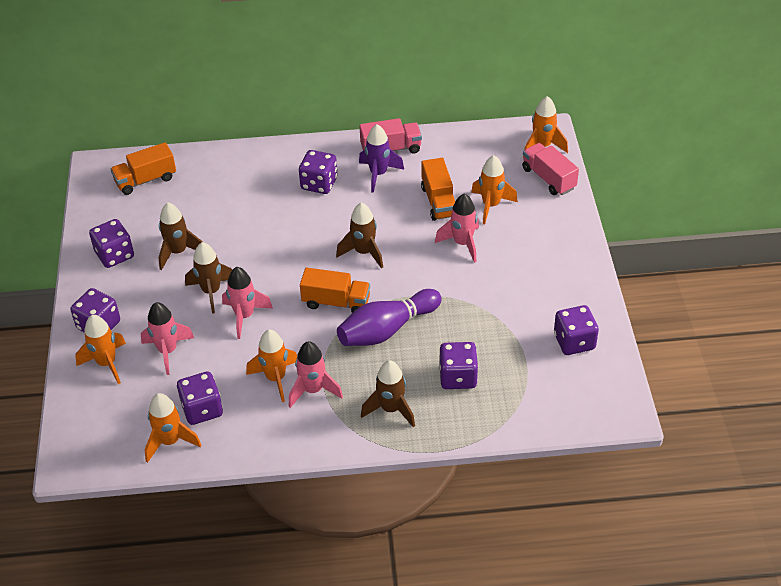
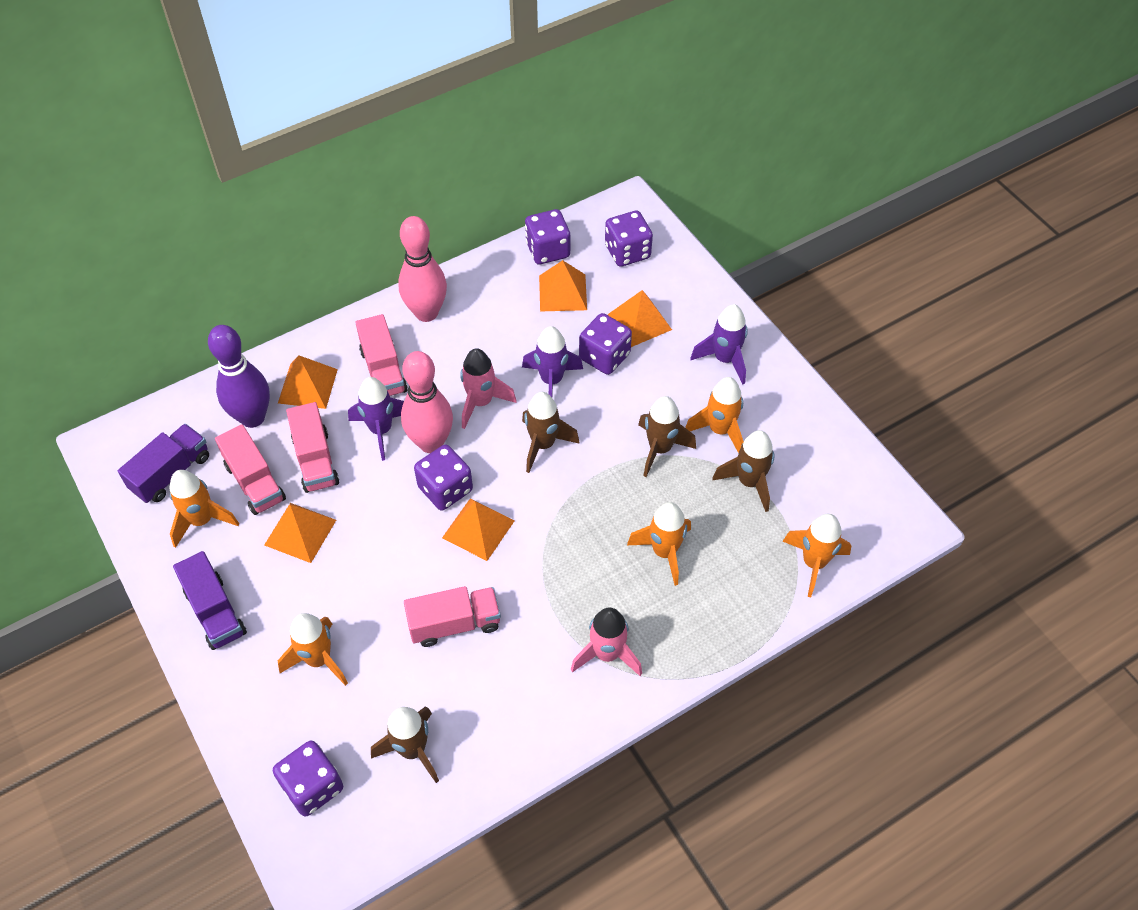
orange pyramid: none = 0 -> [264,503,336,563] [278,355,338,409] [442,498,515,561] [539,260,587,311] [608,290,672,347] = 5
orange truck: [111,142,176,195] [300,268,370,313] [421,158,456,221] = 3 -> none = 0
pink bowling pin: none = 0 -> [398,216,447,322] [401,351,453,453] = 2
pink rocket: [141,302,194,375] [222,267,273,339] [289,341,343,408] [435,194,479,263] = 4 -> [460,348,517,429] [571,608,642,676] = 2
pink truck: [360,118,422,153] [522,143,579,195] = 2 -> [215,425,286,515] [286,402,339,493] [356,314,408,396] [404,586,501,647] = 4
purple dice: [70,288,120,333] [89,219,134,268] [177,371,223,425] [299,150,337,194] [439,342,478,389] [554,305,599,355] = 6 -> [273,740,343,816] [414,445,473,510] [525,209,570,265] [579,313,632,375] [605,211,653,267] = 5
purple rocket: [359,124,404,193] = 1 -> [348,377,404,461] [522,326,583,397] [690,304,748,385] = 3
purple truck: none = 0 -> [118,424,209,503] [173,551,247,650] = 2

